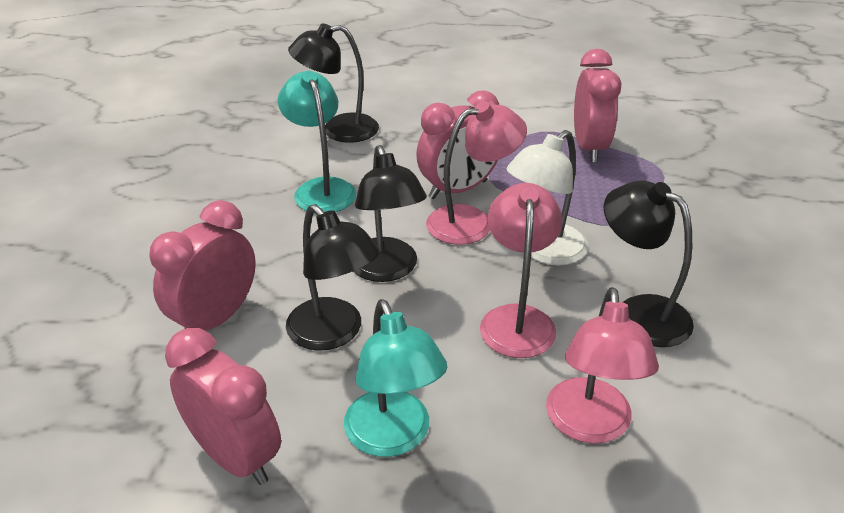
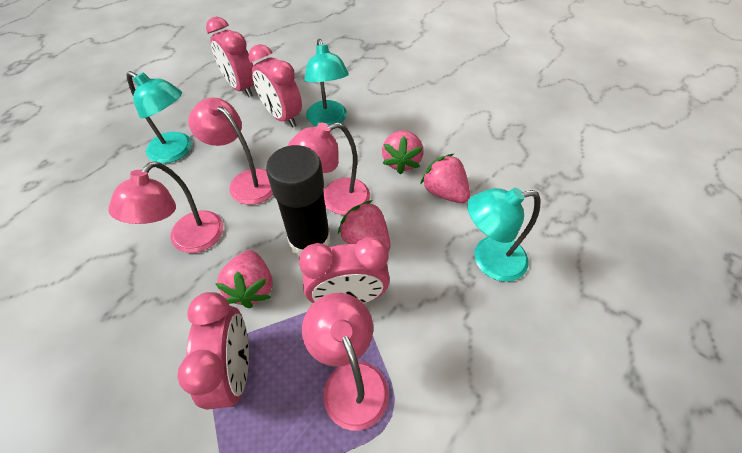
black glue stick: none = 0 -> [266,145,331,257] = 1
black lamp: [286,204,380,351] [288,23,379,143] [353,145,427,282] [604,181,694,347] = 4 -> none = 0
pink lamp: [426,101,527,245] [480,183,563,358] [546,287,659,444] = 3 -> [108,161,223,253] [188,98,273,205] [288,122,370,215] [302,293,389,431] = 4
pink strawberry: none = 0 -> [215,250,272,308] [338,200,391,251] [382,130,423,174] [420,154,470,203] = 4
turquoise lamp: [278,71,356,212] [344,299,447,457] = 2 -> [126,71,192,163] [304,39,349,126] [467,188,540,282] = 3
white lamp: [507,130,588,265] = 1 -> none = 0

